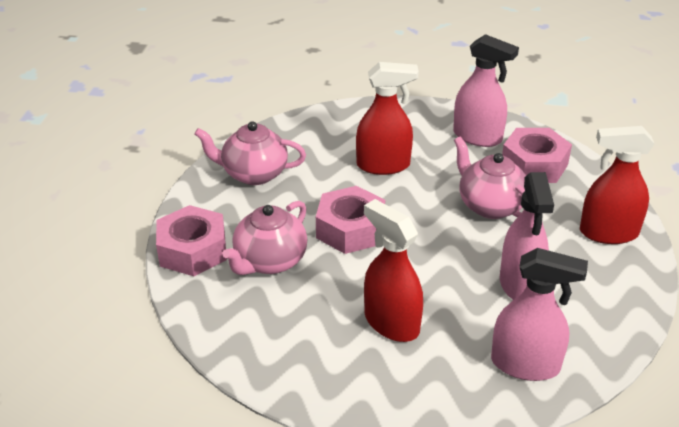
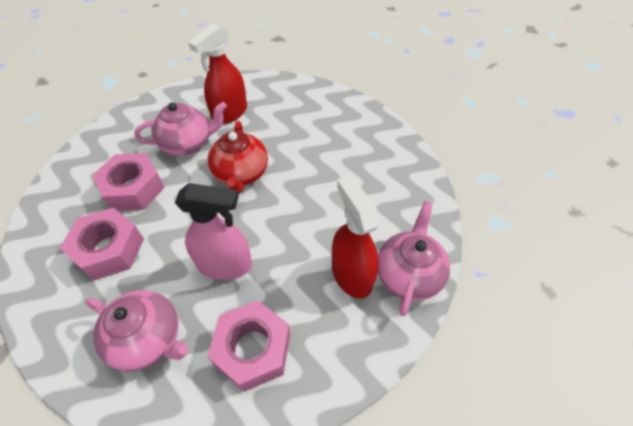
pink spray bottle: [453,34,519,147] [491,248,588,381] [500,172,554,300] = 3 -> [175,183,252,280] = 1
red spray bottle: [356,62,419,175] [364,199,423,342] [580,126,654,244] = 3 -> [188,24,247,124] [332,176,380,299] = 2
red teapot: none = 0 -> [208,121,268,194] = 1

